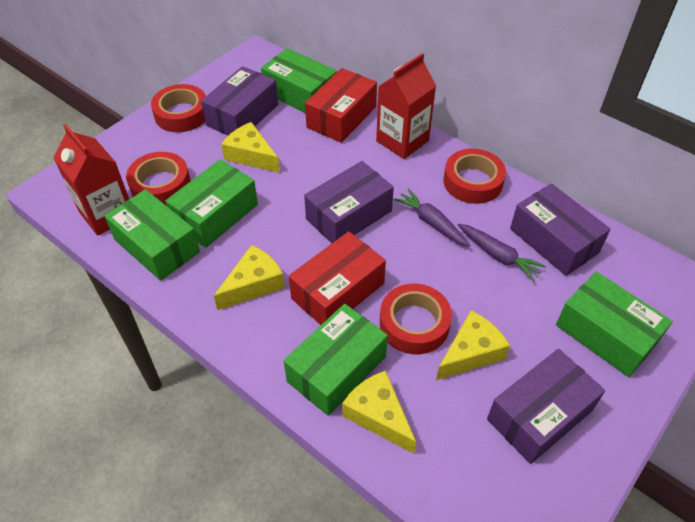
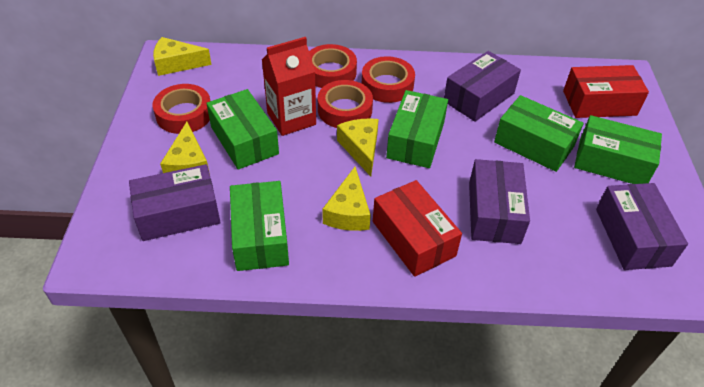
purple carrot: [394,188,470,247] [458,224,546,281] = 2 -> none = 0
red carton: [54,124,129,236] [376,53,436,159] = 2 -> [262,37,316,136] = 1

